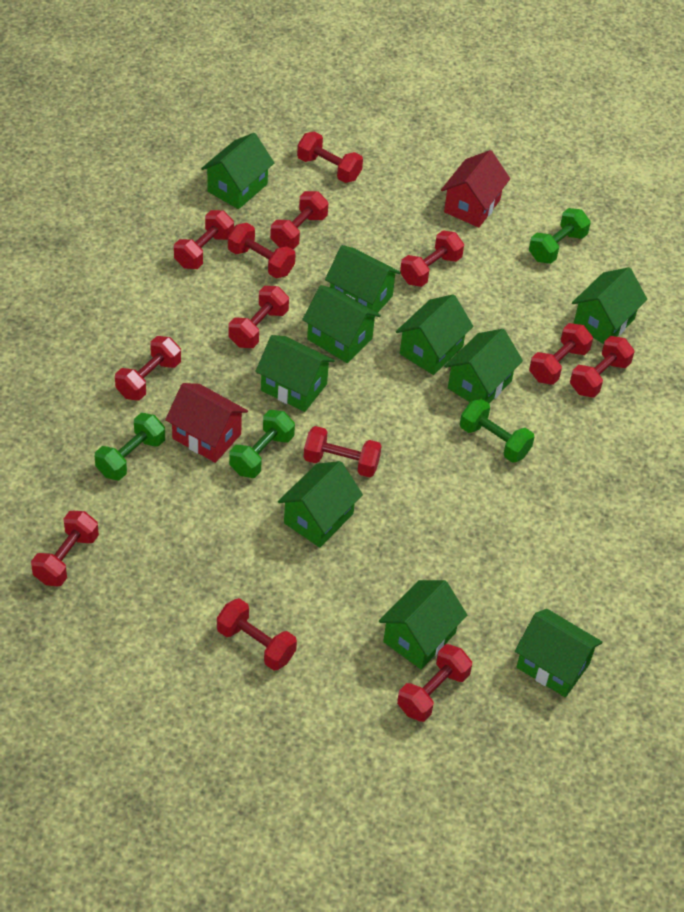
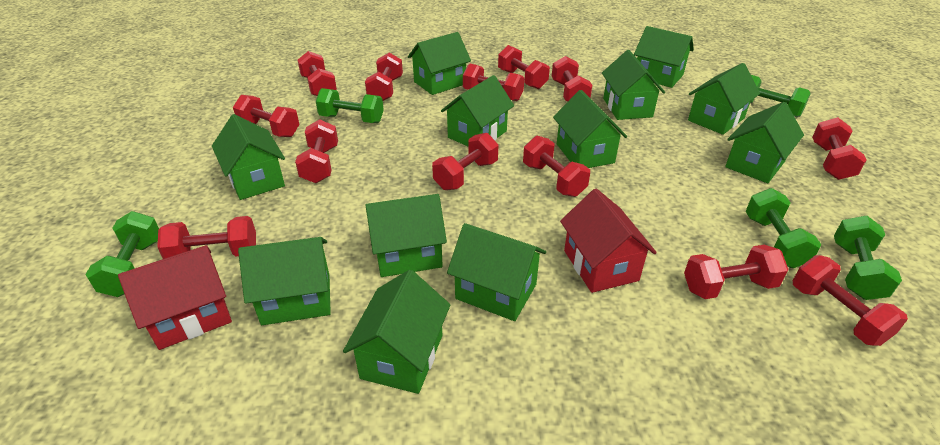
green dumbbell: [95,413,165,480] [229,410,295,478] [460,399,534,463] [529,208,591,264] = 4 -> [85,211,159,297] [316,88,384,123] [746,188,821,268] [750,75,811,117] [834,216,902,300] = 5
green house: [201,133,274,209] [255,335,335,412] [278,461,363,547] [302,285,381,363] [325,245,401,313] [379,580,467,669] [396,294,473,375] [444,329,523,403] [515,609,603,697] [572,267,647,344] = 10 -> [212,114,285,200] [238,237,331,325] [343,270,450,394] [365,194,447,277] [408,32,471,95] [441,75,514,147] [447,223,546,321] [553,90,627,168] [602,50,665,120] [634,26,694,88] [688,63,760,135] [725,102,804,183] = 12

